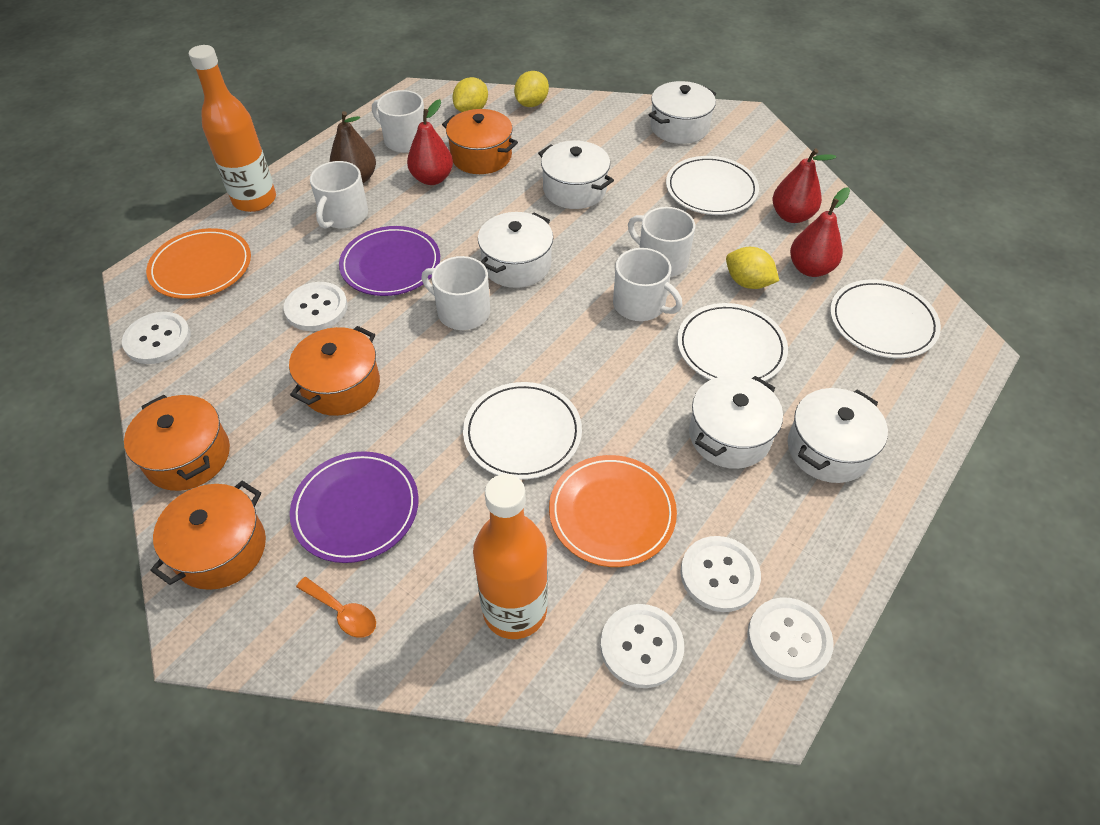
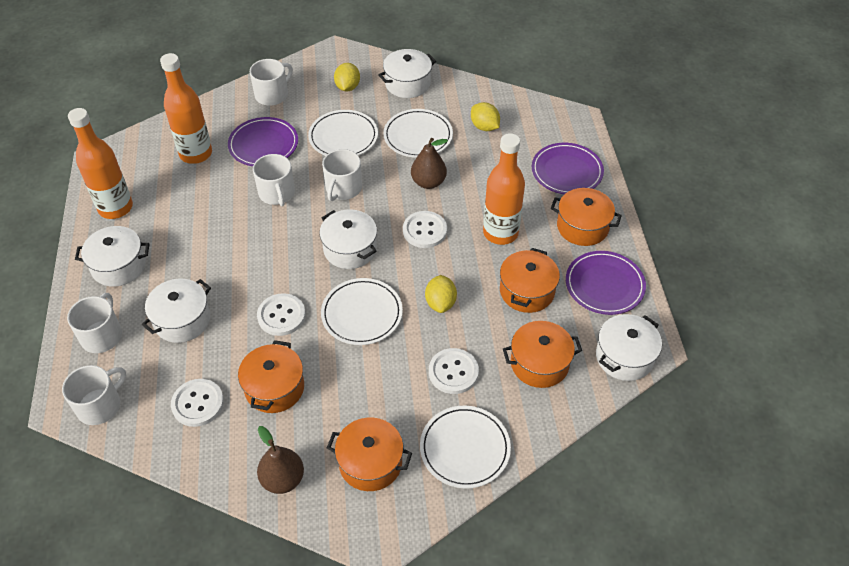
brown pear: [330,111,376,183] = 1 -> [257,426,304,494] [411,138,448,189] = 2
orange bottle: [189,45,276,212] [473,474,548,639] = 2 -> [68,108,133,219] [160,53,212,164] [483,133,525,245] = 3
orange plate: [146,228,251,299] [549,455,677,567] = 2 -> none = 0
orange pot: [124,395,230,491] [150,481,266,590] [289,326,380,416] [442,109,518,174] = 4 -> [238,340,304,413] [327,417,412,491] [500,248,560,313] [503,321,582,388] [551,188,622,246] = 5
orange spoon: [296,577,376,638] = 1 -> none = 0
purple plate: [290,451,419,563] [339,226,440,296] = 2 -> [228,117,298,166] [532,143,604,194] [566,251,646,315] = 3
red pear: [407,99,453,185] [773,148,836,223] [790,187,850,277] = 3 -> none = 0
white button: [122,312,191,364] [284,282,348,331] [600,604,684,688] [680,536,761,612] [747,597,834,681] = 5 -> [171,379,224,427] [257,293,306,336] [403,211,447,248] [429,348,479,394] = 4

